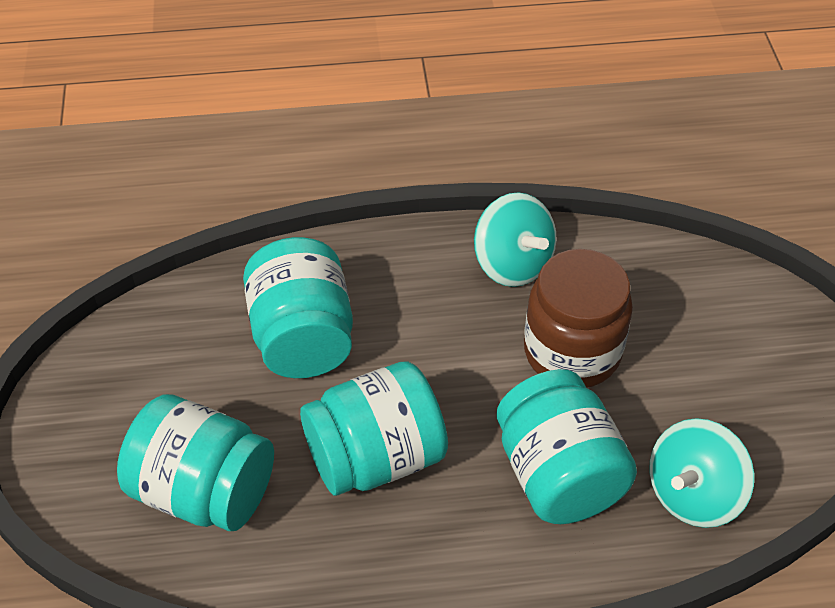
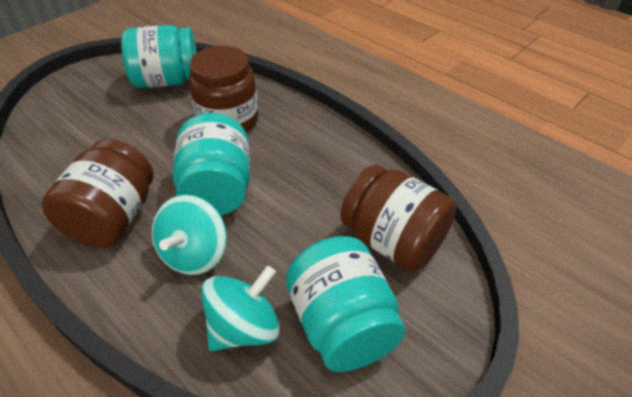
brown jar: [524,249,633,388] = 1 -> [42,139,153,248] [189,46,258,132] [340,164,456,271] = 3
turquoise jar: [117,394,274,531] [243,237,353,378] [300,361,448,496] [496,369,637,524] = 4 -> [121,25,197,88] [173,113,250,215] [286,236,406,372] = 3

